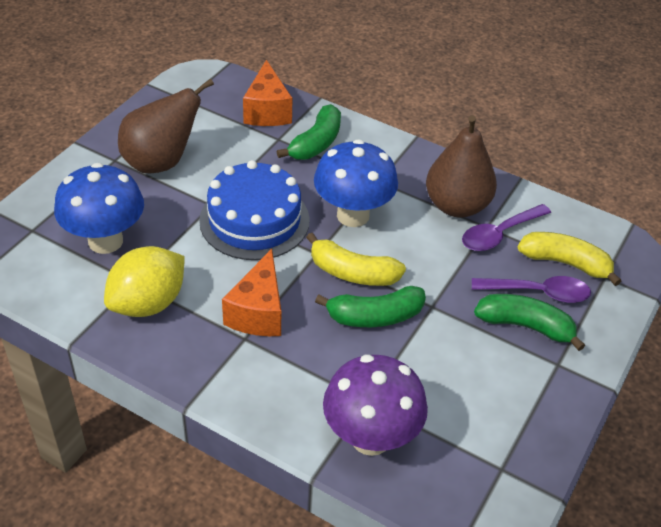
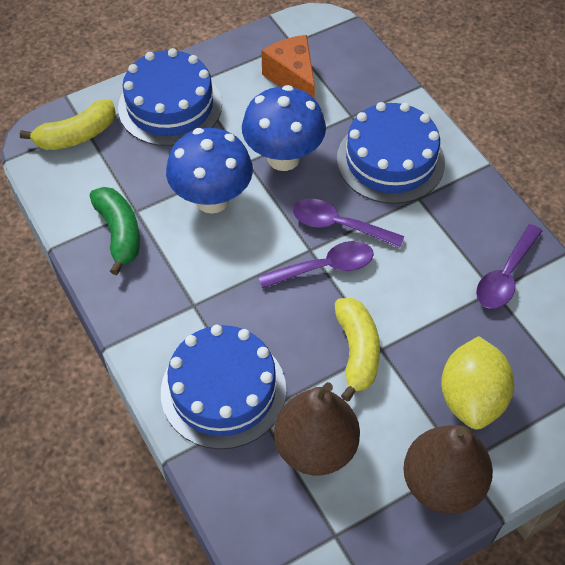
blue cake: [199,160,310,260] = 1 -> [118,48,222,146] [161,325,286,449] [337,102,445,204] = 3
green banana: [277,104,341,160] [315,286,426,327] [474,294,585,351] = 3 -> [90,187,140,275] = 1
orange cheese: [222,249,281,336] [243,60,292,126] = 2 -> [262,35,315,99] = 1
purple mushroom: [323,354,428,456] = 1 -> none = 0
purple spoon: [462,204,551,251] [472,276,591,303] = 2 -> [258,241,374,288] [292,199,404,248] [476,224,542,309] = 3

